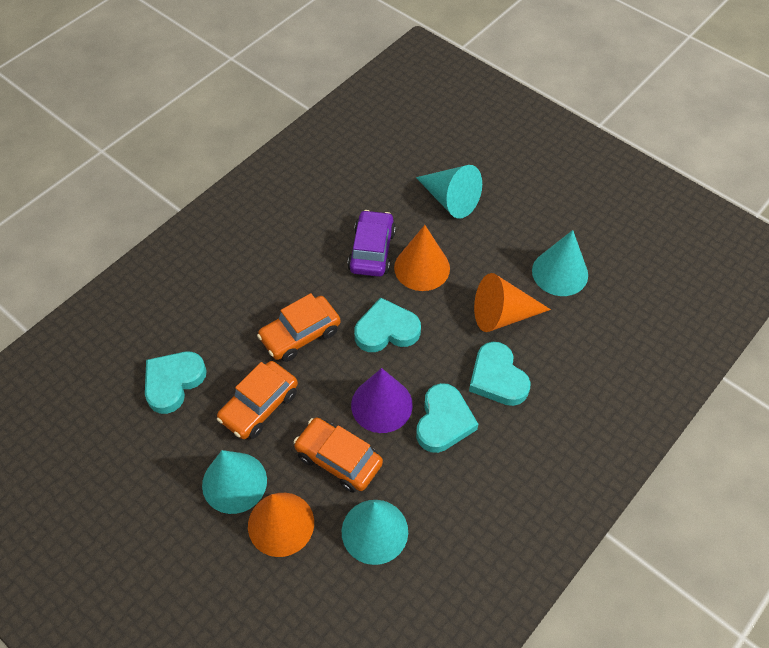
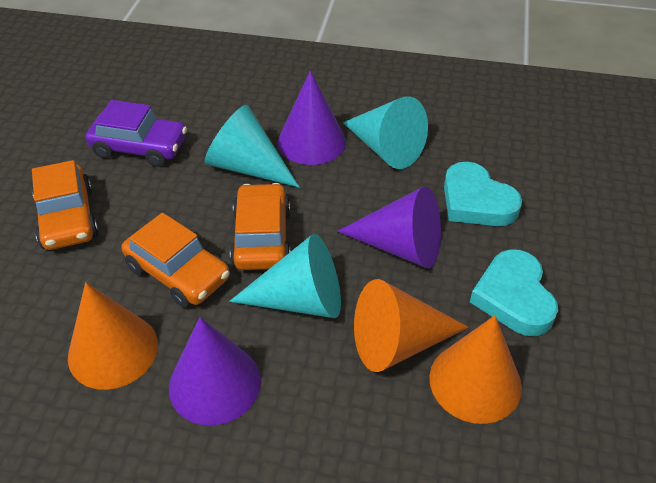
purple cone: [351,368,413,433] = 1 -> [169,317,261,426] [278,71,346,165] [337,186,441,269] = 3
turquoise cone: [202,450,267,514] [342,500,408,565] [416,165,482,219] [532,230,588,296] = 4 -> [205,105,299,187] [229,234,341,318] [343,96,428,169] = 3
turquoise heart: [145,352,207,414] [354,297,421,352] [416,383,478,453] [469,342,531,406] = 4 -> [444,162,522,226] [470,249,558,336] = 2

